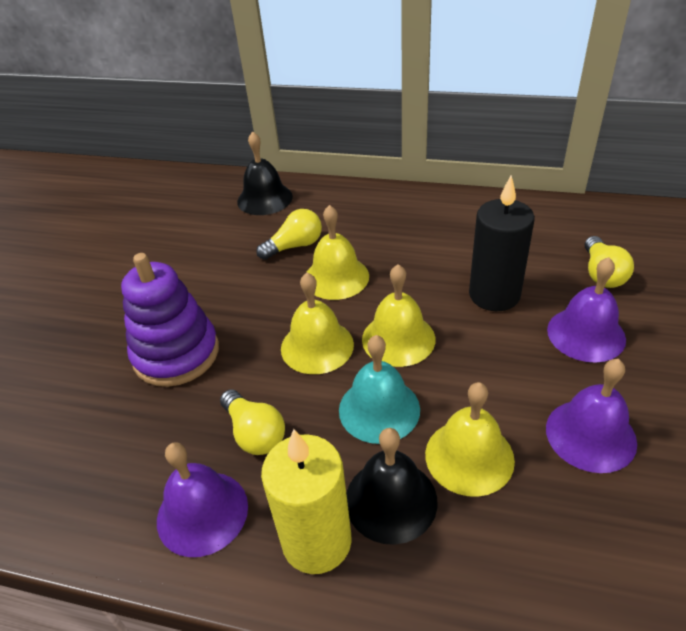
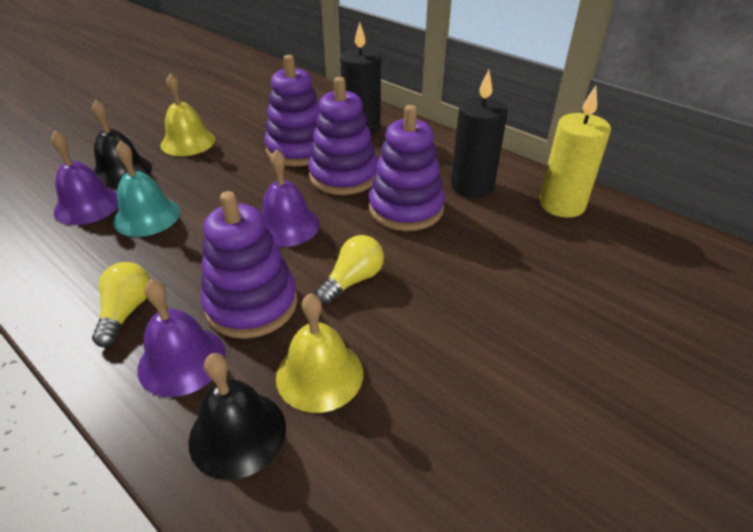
black candle: [469,176,535,311] = 1 -> [340,22,381,135] [451,70,508,197] = 2
purple stacking toy: [121,253,219,387] = 1 -> [201,191,297,339] [264,55,320,166] [308,77,378,195] [369,105,445,231] = 4
yellow bell: [281,273,354,374] [306,205,369,300] [362,264,435,367] [425,382,515,497] = 4 -> [161,74,215,156] [276,293,363,413] = 2
yellow light bulb: [220,390,285,455] [256,209,322,260] [585,236,634,288] = 3 -> [92,262,150,347] [315,235,384,305] = 2

